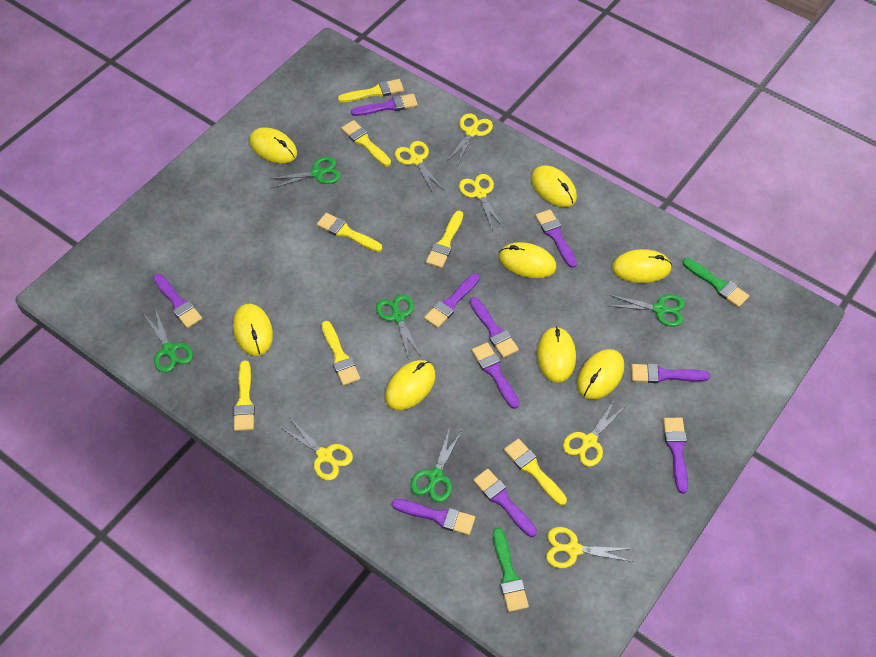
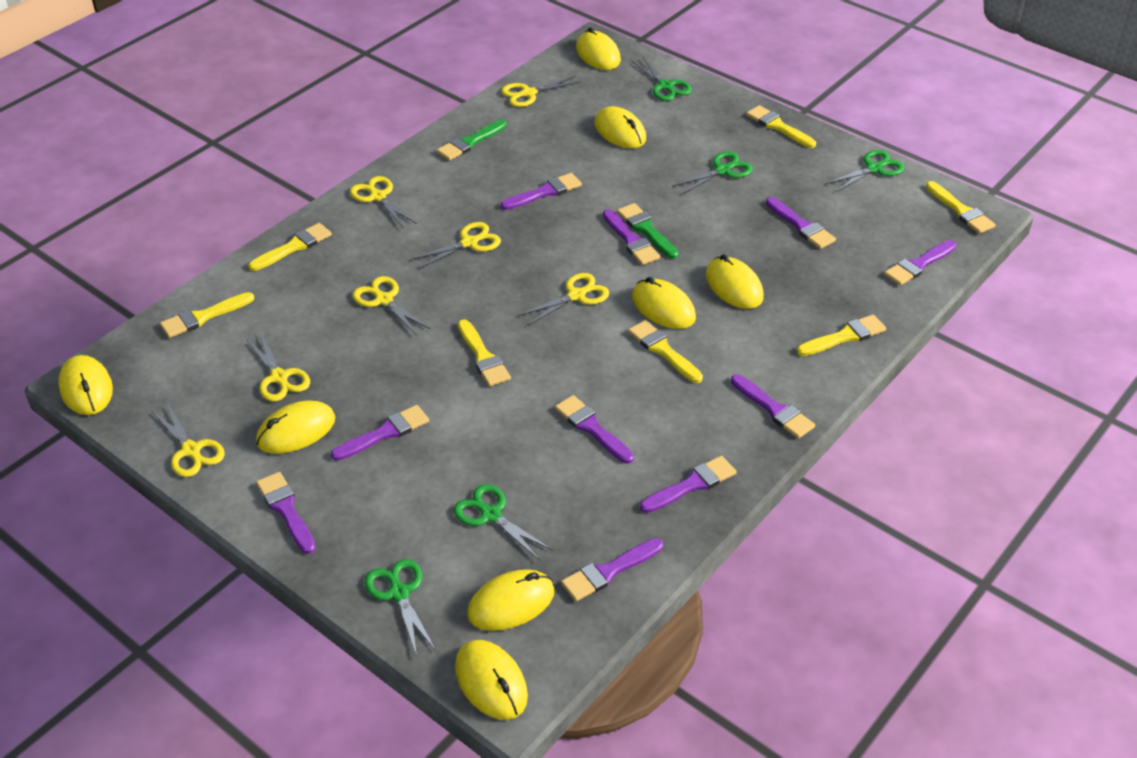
yellow scissors: [280,417,353,480] [395,141,444,194] [447,113,493,166] [459,174,504,231] [546,527,633,568] [563,399,625,467] = 6 -> [152,403,225,477] [246,333,310,402] [350,176,417,228] [353,276,430,335] [411,222,501,269] [501,76,581,107] [519,273,609,325] = 7

